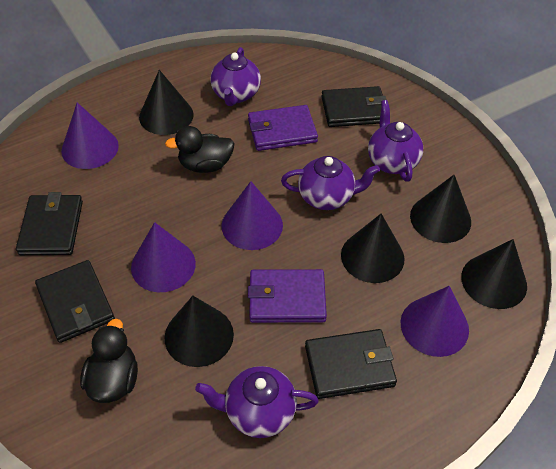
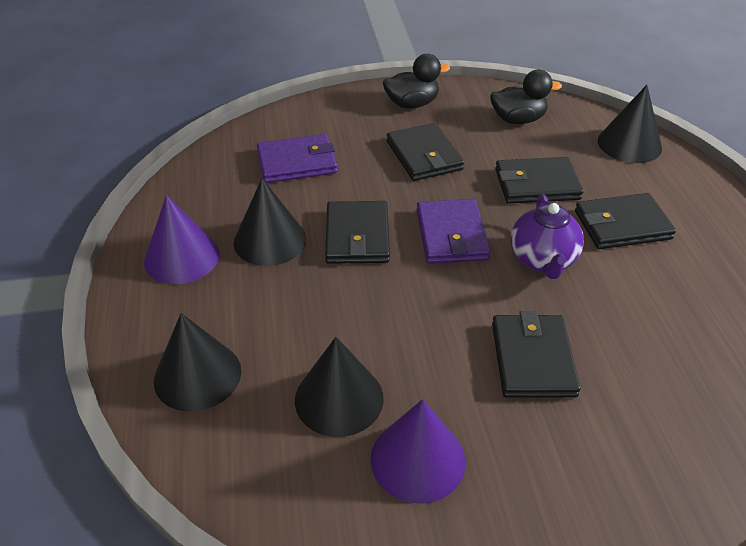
black cone: [139,70,194,135] [165,296,234,367] [341,214,404,283] [410,175,471,243] [461,239,527,309] = 5 -> [154,313,241,412] [233,178,306,266] [295,337,384,437] [598,85,662,163] = 4
black wallet: [16,192,83,255] [35,260,115,343] [305,329,397,399] [321,86,387,127] = 4 -> [325,201,390,264] [387,123,464,181] [492,311,581,398] [495,157,583,204] [575,193,676,249] = 5
purple cone: [61,102,119,169] [131,222,196,292] [221,181,283,250] [401,286,469,357] = 4 -> [144,195,219,284] [370,399,466,504] = 2
purple teapot: [195,366,319,438] [210,47,261,106] [281,156,380,210] [368,100,423,182] = 4 -> [511,194,584,279] = 1

